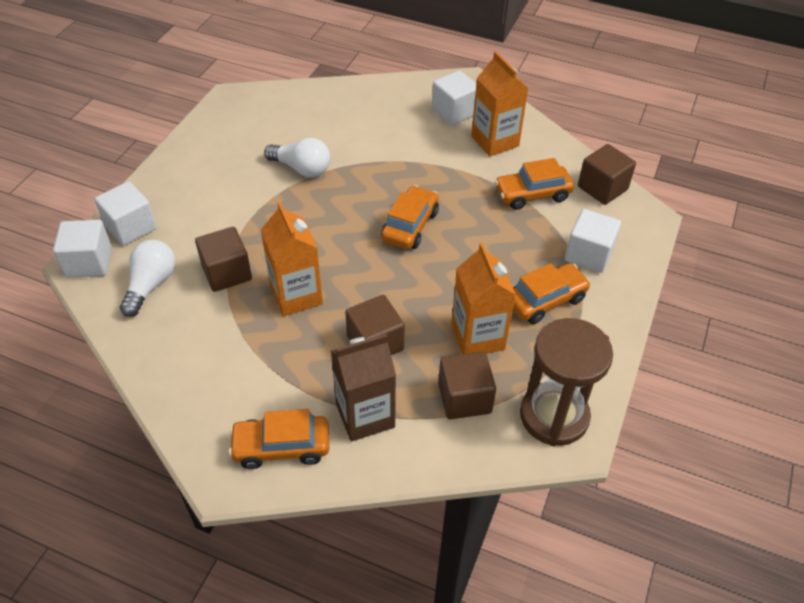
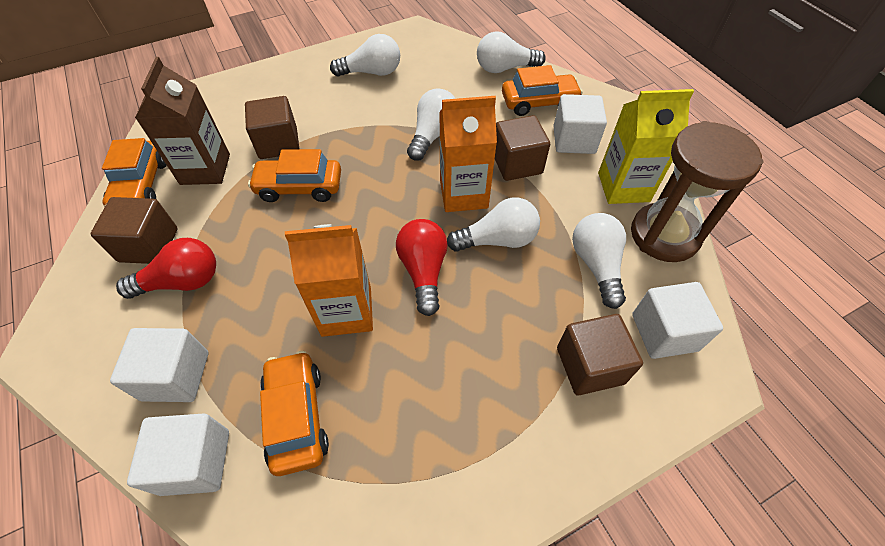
orange carton: [260,202,323,316] [451,243,516,354] [471,51,529,157] = 3 -> [285,224,373,337] [439,96,497,212] = 2
red light bulb: none = 0 -> [116,238,216,299] [396,219,448,316] = 2
white light bulb: [120,240,175,317] [264,137,330,177] = 2 -> [330,34,400,77] [407,88,456,161] [447,197,540,252] [477,31,546,73] [572,213,626,309] = 5
yellow carton: none = 0 -> [598,89,694,204] = 1

